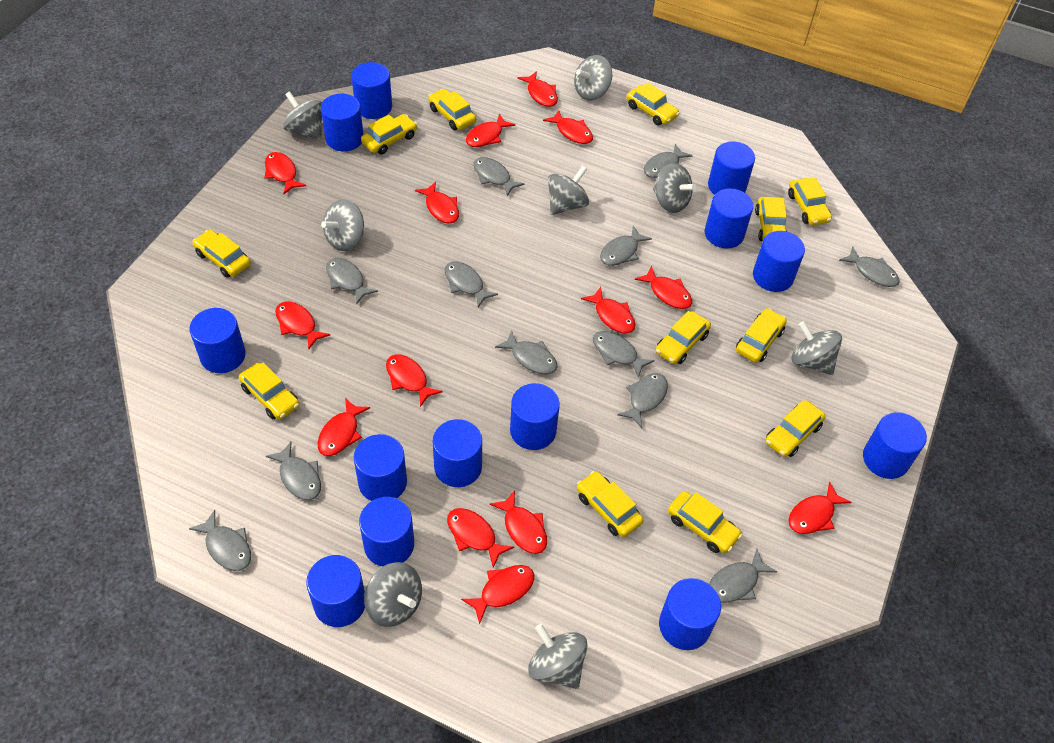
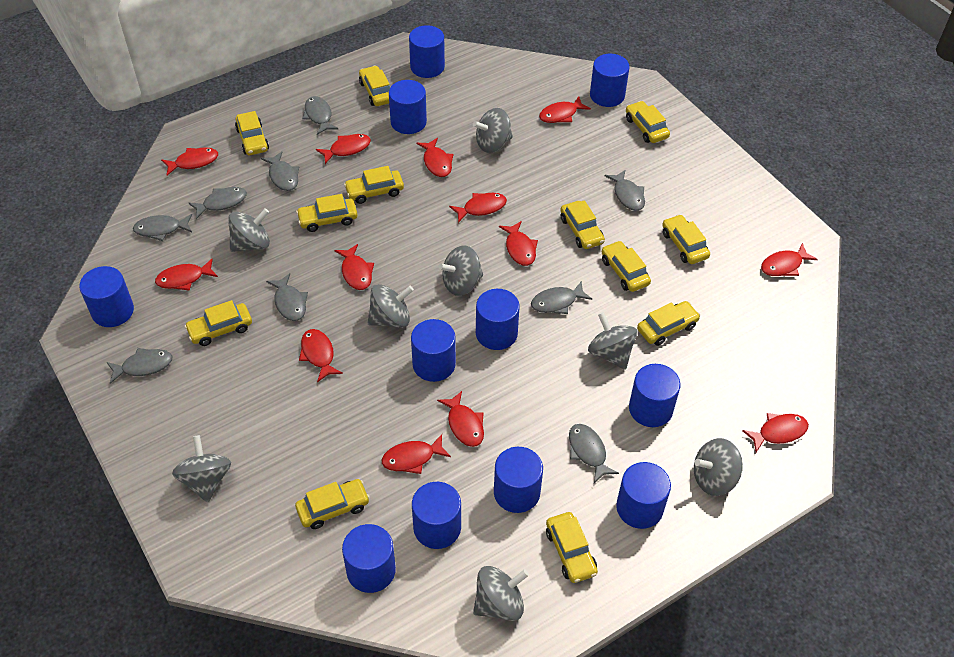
blue cylinder: [190,308,246,373] [306,555,365,627] [321,94,364,151] [351,62,392,119] [354,434,407,501] [359,497,414,567] [433,419,482,487] [510,383,560,450] [659,578,721,650] [705,189,753,249] [708,142,755,195] [753,231,805,292] [863,412,927,479] = 13 -> [79,266,134,327] [342,524,396,593] [389,80,427,134] [409,25,445,78] [411,319,456,382] [412,482,461,549] [476,289,520,350] [494,447,543,513] [590,54,630,107] [616,462,671,529] [629,364,680,427] = 11
grey fish: [189,510,251,571] [266,442,321,500] [326,258,378,305] [444,262,498,307] [473,157,524,196] [495,330,557,374] [593,331,655,378] [600,226,652,266] [617,373,668,428] [644,144,693,178] [709,549,777,603] [839,247,900,287] = 12 -> [107,348,173,384] [133,214,192,241] [188,187,247,219] [261,151,299,191] [266,273,308,321] [302,96,338,135] [531,281,592,314] [569,424,619,483] [605,170,645,211] = 9
red fish: [265,152,306,194] [275,301,330,349] [318,398,370,456] [386,354,443,407] [415,182,459,224] [447,508,514,568] [461,565,534,624] [466,114,516,147] [490,490,547,554] [517,71,558,107] [543,110,593,144] [581,287,635,334] [635,266,692,309] [789,482,851,534] = 14 -> [155,258,218,291] [161,147,218,175] [299,329,343,382] [316,134,371,164] [334,244,374,290] [382,434,451,474] [416,138,454,177] [437,391,484,447] [449,193,507,223] [499,221,538,266] [539,96,591,123] [742,413,809,452] [761,243,818,276] = 13

